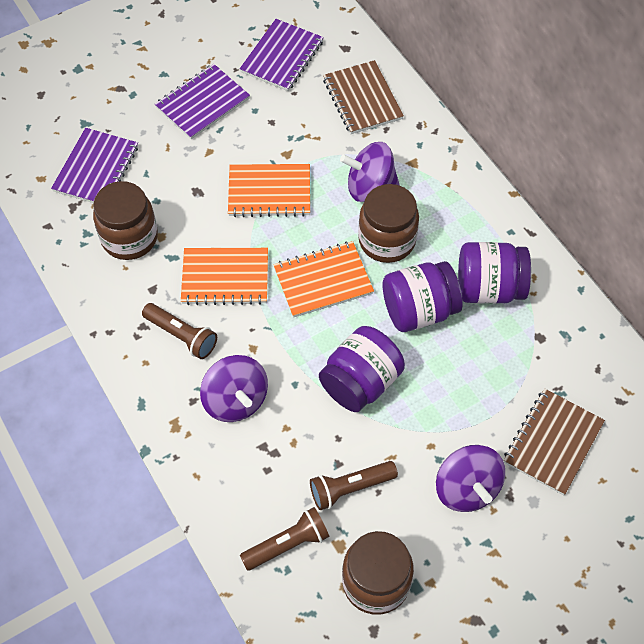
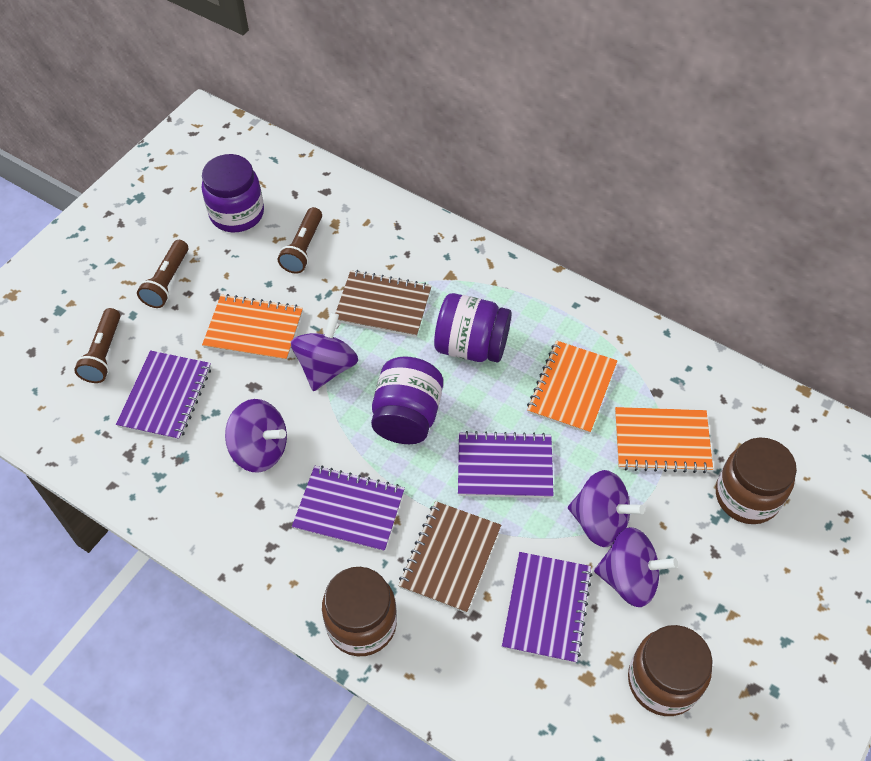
purple notebook: [51,128,138,203] [155,64,250,140] [240,19,324,91] = 3 -> [116,350,211,441] [292,466,405,552] [458,431,554,498] [502,552,592,663] = 4
purple spinning top: [200,355,268,422] [340,142,400,202] [436,445,505,512] = 3 -> [225,399,287,473] [291,313,358,391] [568,470,645,547] [594,527,678,607] = 4

